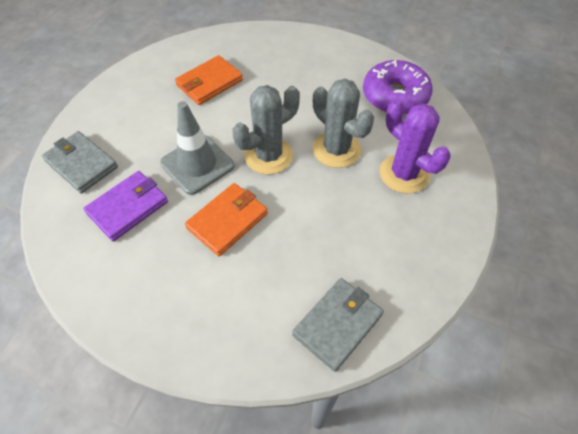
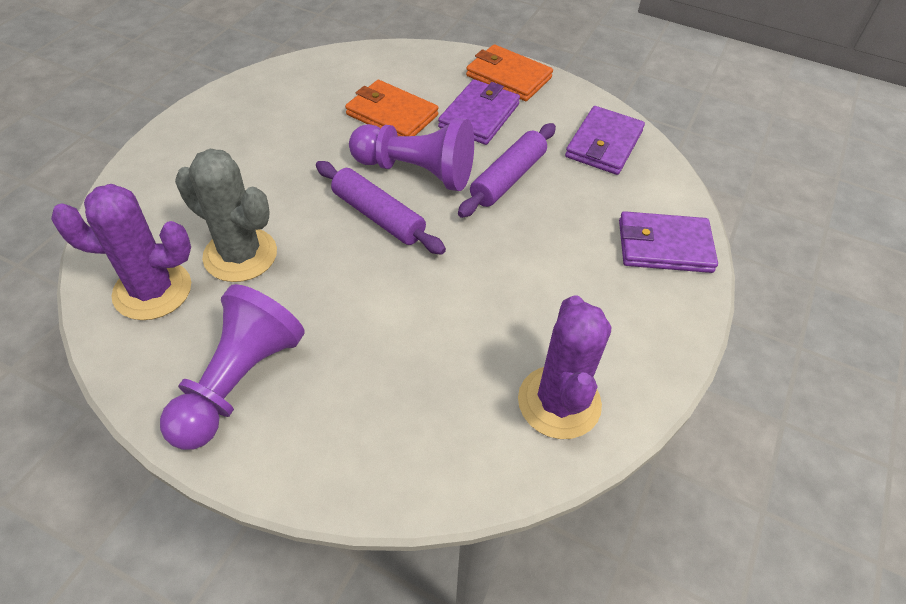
grey cactus: [232,85,300,174] [313,79,374,168] = 2 -> [175,149,277,282] = 1
grey traffic cone: [160,101,235,195] = 1 -> none = 0
grey wallet: [42,131,118,193] [292,278,384,372] = 2 -> none = 0
purple cactus: [380,100,451,193] = 1 -> [51,184,191,320] [518,295,611,439] = 2
purple donut: [363,60,433,115] = 1 -> none = 0
purple pawn: none = 0 -> [160,284,305,450] [349,118,474,191] = 2
purple rolling pin: none = 0 -> [316,161,446,255] [458,123,556,218] = 2
purple wallet: [83,171,168,241] = 1 -> [438,79,520,145] [565,106,645,175] [619,211,718,273] = 3

